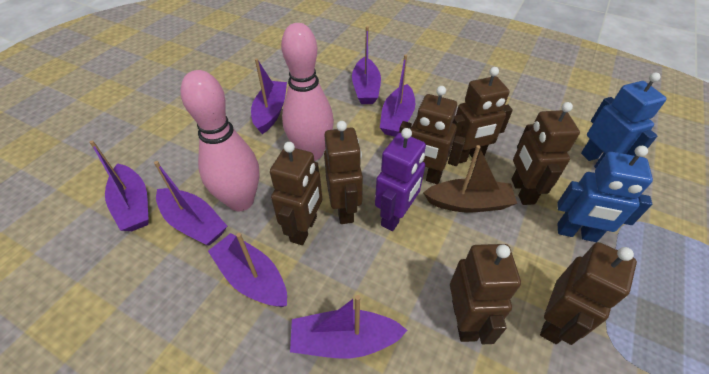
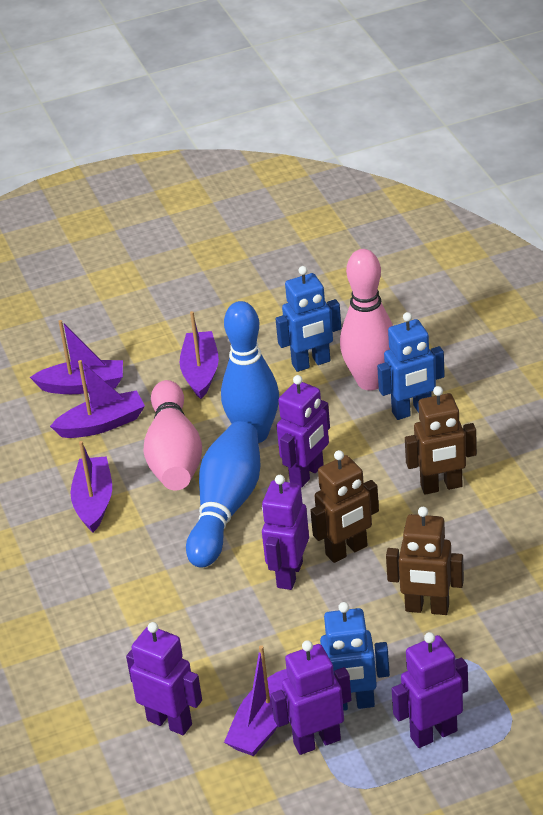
blue bowling pin: none = 0 -> [186,421,261,568] [221,301,279,443] = 2
blue robot: [557,146,653,242] [581,72,667,168] = 2 -> [275,266,341,372] [320,602,390,711] [377,312,445,420] = 3
brown boat: [423,145,517,213] = 1 -> none = 0
brown robot: [270,142,322,245] [324,121,363,224] [399,86,466,184] [450,244,521,344] [453,67,513,164] [512,102,580,205] [540,242,637,345] = 7 -> [310,450,379,563] [386,507,464,615] [405,386,477,495] = 3
purple boat: [89,140,149,231] [154,161,227,246] [208,233,287,307] [251,58,287,134] [290,295,408,358] [352,26,381,104] [380,55,415,137] = 7 -> [30,320,123,394] [50,360,145,438] [70,441,112,533] [180,311,219,399] [224,645,288,756] = 5
purple robot: [375,128,426,231] = 1 -> [126,622,202,735] [262,475,309,590] [271,640,352,755] [277,375,330,488] [392,632,468,748] = 5

